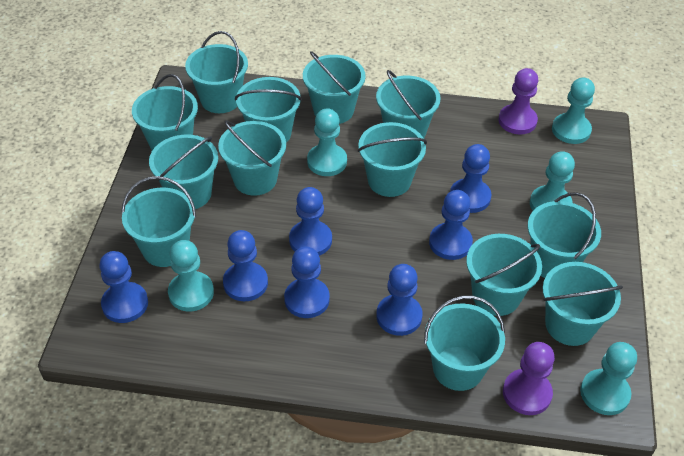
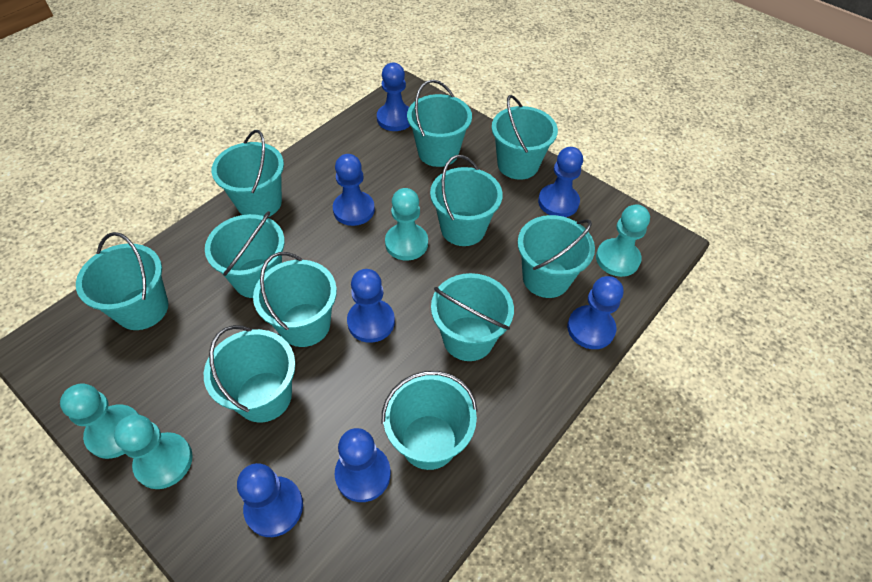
purple pawn: [499,68,538,134] [503,342,555,415] = 2 -> none = 0
turquoise bucket: [121,176,196,267] [132,74,198,150] [149,135,218,209] [185,31,248,113] [218,121,286,196] [235,77,302,143] [303,51,366,124] [358,122,427,197] [376,70,441,138] [424,296,505,391] [466,234,542,316] [527,192,601,278] [543,262,623,346] = 13 -> [76,232,168,330] [204,325,296,423] [205,211,285,298] [212,130,284,217] [253,252,337,347] [382,371,477,470] [407,80,472,167] [430,155,503,246] [431,273,514,361] [492,95,558,180] [518,215,595,298] = 11
turquoise pawn: [168,240,214,312] [307,108,347,176] [530,151,575,211] [552,77,595,144] [580,342,637,415] = 5 -> [60,384,139,459] [114,414,193,489] [385,188,428,261] [596,204,650,277] = 4

